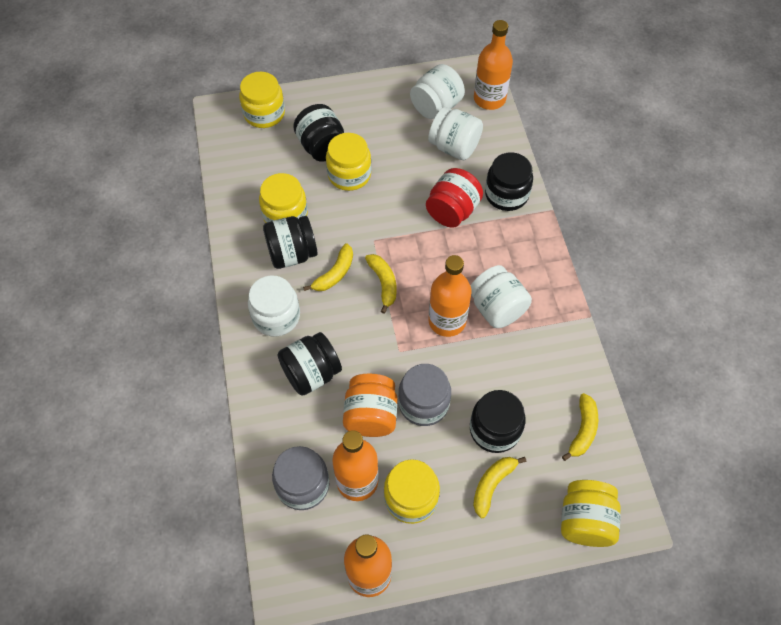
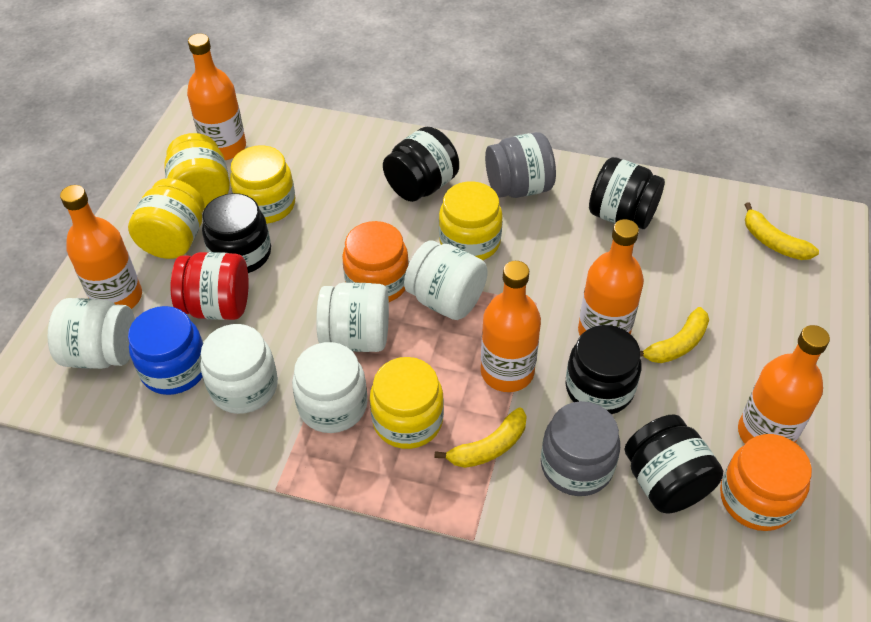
blue jar: none = 0 -> [128,306,203,395] = 1
orange bottle: [332,430,379,501] [344,534,392,597] [429,255,471,337] [474,20,513,110] = 4 -> [60,185,142,309] [187,34,246,160] [481,261,541,392] [578,219,644,336] [738,325,830,444] = 5
orange jar: [343,373,397,437] = 1 -> [342,221,409,302] [720,434,812,531] = 2
white jar: [248,275,300,336] [410,64,465,119] [428,107,483,160] [471,265,532,328] = 4 -> [48,298,135,369] [200,324,278,414] [292,342,368,433] [316,282,389,352] [404,240,488,320] = 5
yellow banana: [303,243,353,291] [365,254,397,314] [473,457,526,518] [562,393,598,461] = 4 -> [434,407,527,468] [640,307,709,363] [744,202,819,260] = 3

